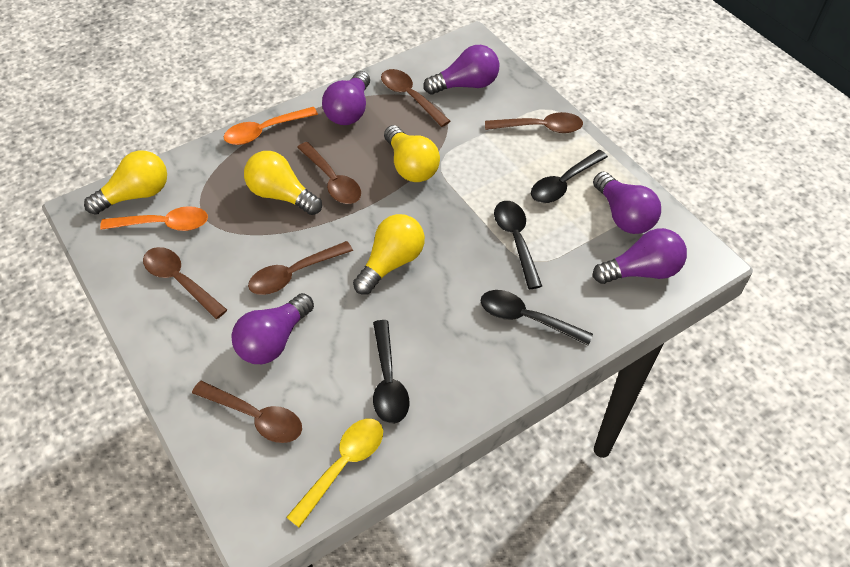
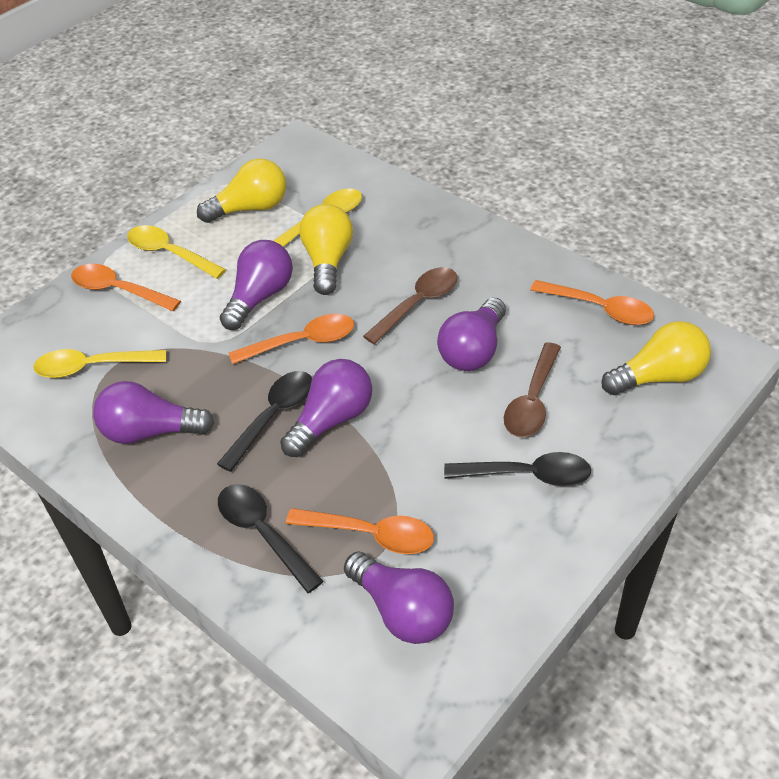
black spoon: [373,320,409,424] [481,290,593,346] [494,201,542,289] [531,150,608,203] = 4 -> [217,371,312,472] [218,484,324,593] [444,452,591,486] = 3
brown spoon: [143,247,227,319] [192,381,302,443] [248,241,353,295] [297,142,361,204] [381,69,450,127] [485,112,583,133] = 6 -> [363,267,457,344] [504,342,561,437] = 2
orange spoon: [100,206,208,231] [224,107,318,145] = 2 -> [71,264,181,311] [229,314,354,364] [286,508,434,554] [530,280,654,325] = 4
yellow light bulb: [84,150,167,215] [244,151,322,215] [353,214,425,295] [384,125,440,182] = 4 -> [197,158,286,223] [299,204,353,295] [601,321,711,395] = 3
yellow spoon: [286,419,383,528] = 1 -> [33,349,166,378] [127,225,226,279] [273,188,362,247] = 3

